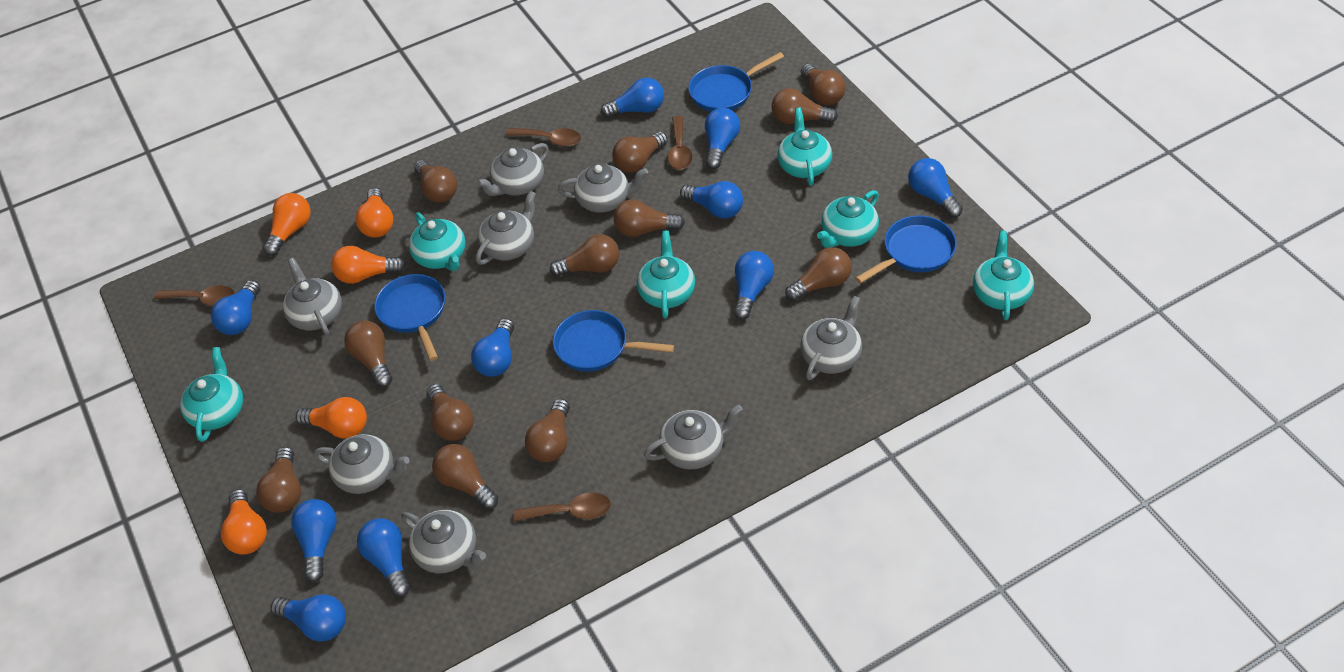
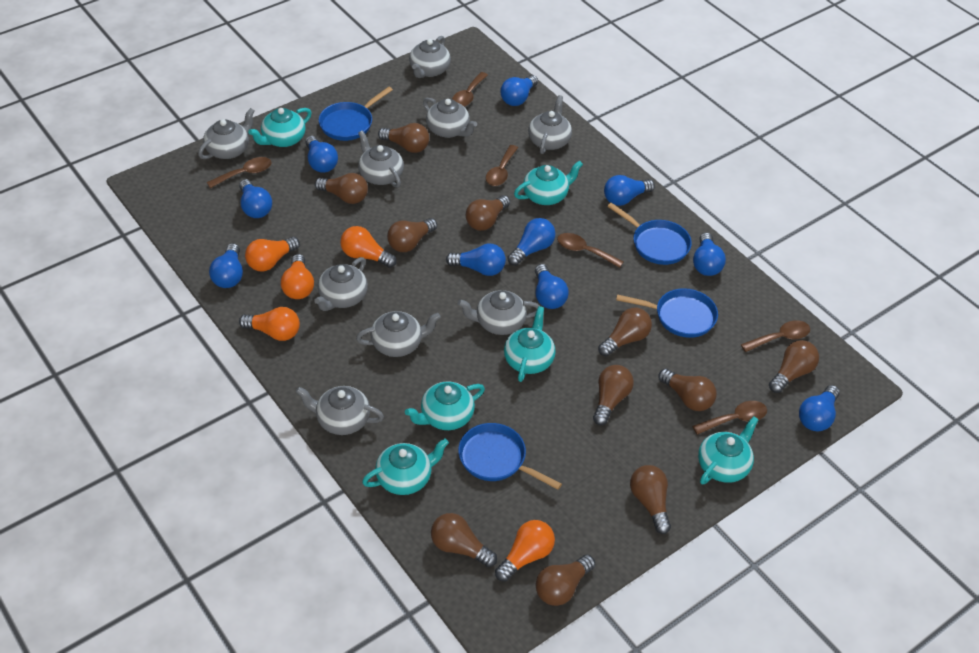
brown light bulb: [256,447,301,513] [344,321,392,387] [414,160,457,203] [426,384,474,440] [432,444,498,509] [525,399,570,462] [550,234,619,277] [612,131,668,173] [614,199,685,237] [771,88,838,124] [785,247,852,301] [801,64,846,105] = 12 -> [315,173,368,204] [378,123,429,153] [387,218,437,252] [431,513,497,567] [466,195,510,231] [536,555,595,606] [593,365,634,425] [598,308,652,357] [630,465,671,534] [658,369,717,411] [769,340,819,393] = 11
brown spoon: [154,285,235,306] [506,128,581,147] [514,493,611,522] [667,116,693,170] = 4 -> [207,157,272,188] [452,72,488,107] [486,145,518,186] [557,233,624,268] [692,401,767,435] [741,320,810,352] = 6
grey teapot: [283,258,342,336] [314,434,409,494] [401,510,486,573] [476,143,549,196] [476,191,536,265] [558,164,648,212] [644,405,743,470] [800,296,862,380] = 8 -> [198,108,255,159] [296,386,384,435] [314,257,368,311] [356,311,441,357] [358,131,404,188] [409,36,451,78] [423,98,477,138] [458,290,540,335] [528,95,572,154] = 9

